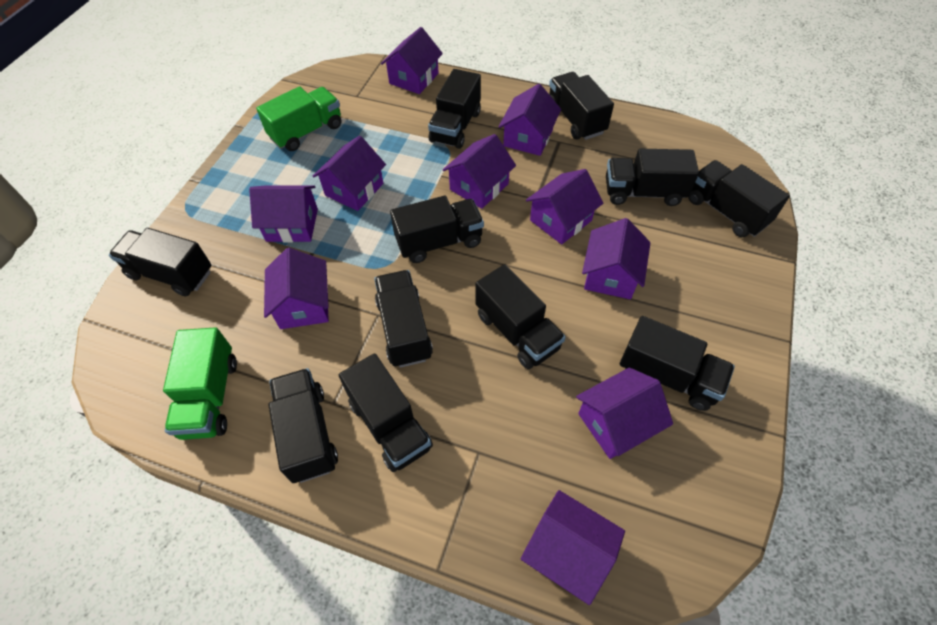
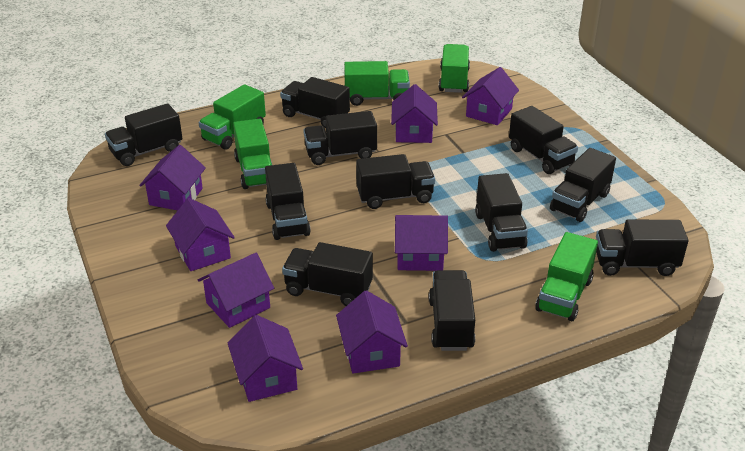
green truck: [163,327,237,440] [256,86,342,151] = 2 -> [198,84,266,150] [233,119,272,189] [344,61,410,106] [439,44,470,93] [535,232,598,321] = 5
purple house: [249,186,318,243] [264,248,329,329] [313,136,386,211] [381,27,443,94] [443,134,516,209] [498,84,561,156] [521,490,625,605] [526,169,603,244] [576,368,673,459] [582,218,650,299] = 10 -> [139,145,206,210] [166,198,235,271] [198,253,274,328] [228,315,303,402] [336,290,408,374] [391,84,438,143] [395,215,448,271] [462,67,519,125] = 8

